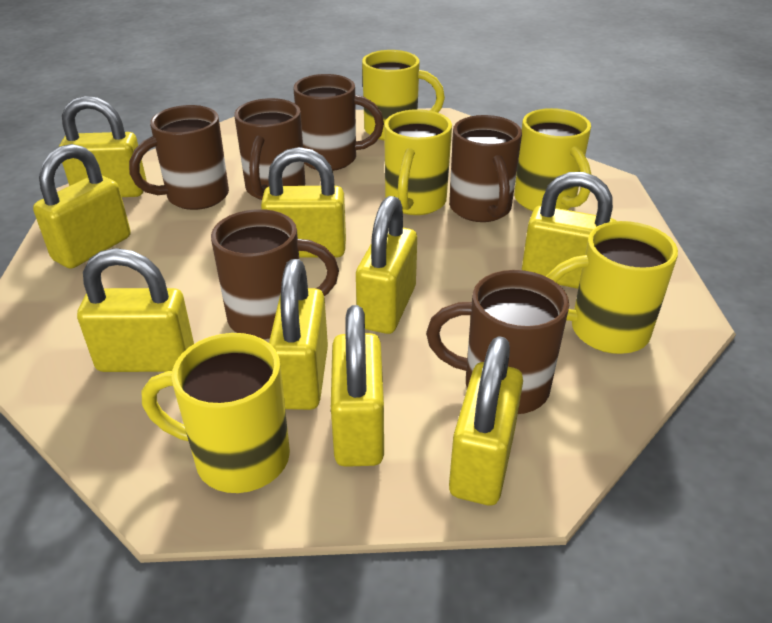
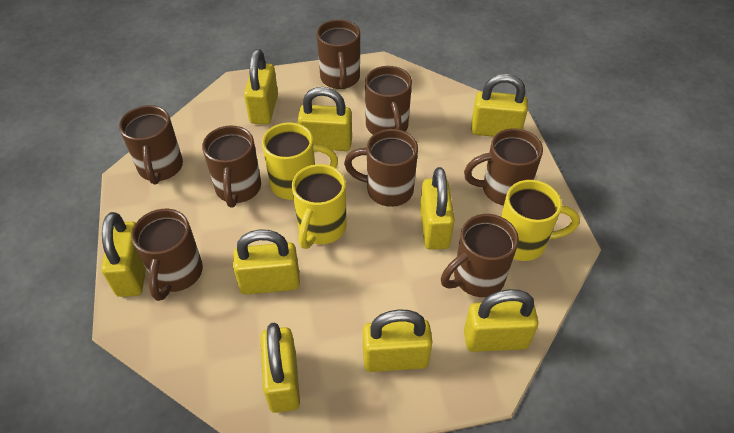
brown mug: [129,105,229,210] [211,209,339,339] [234,98,305,200] [293,74,384,171] [426,270,569,414] [449,115,522,222] = 6 -> [119,105,183,185] [131,209,203,301] [202,125,261,207] [317,19,360,89] [344,129,418,207] [365,66,412,135] [441,214,519,297] [464,128,543,206] = 8
yellow mug: [142,333,290,493] [362,50,445,141] [384,109,452,215] [514,108,592,211] [546,221,678,354] = 5 -> [262,122,338,200] [292,164,347,249] [501,180,579,261] = 3

